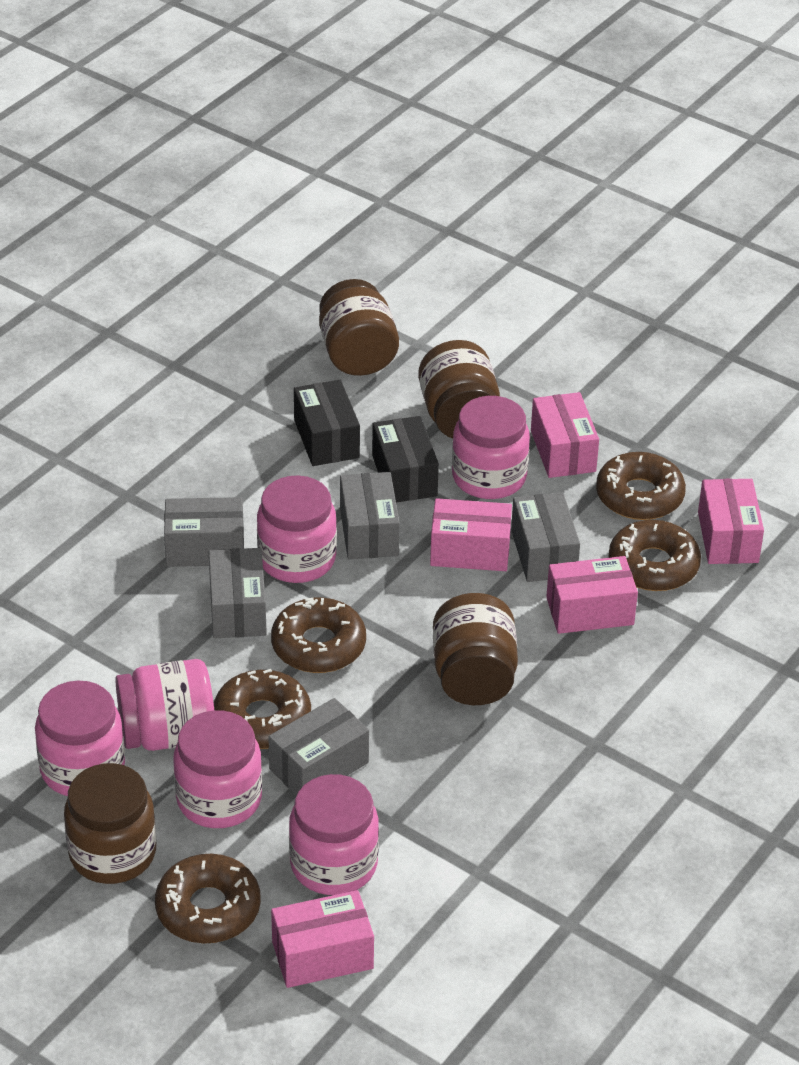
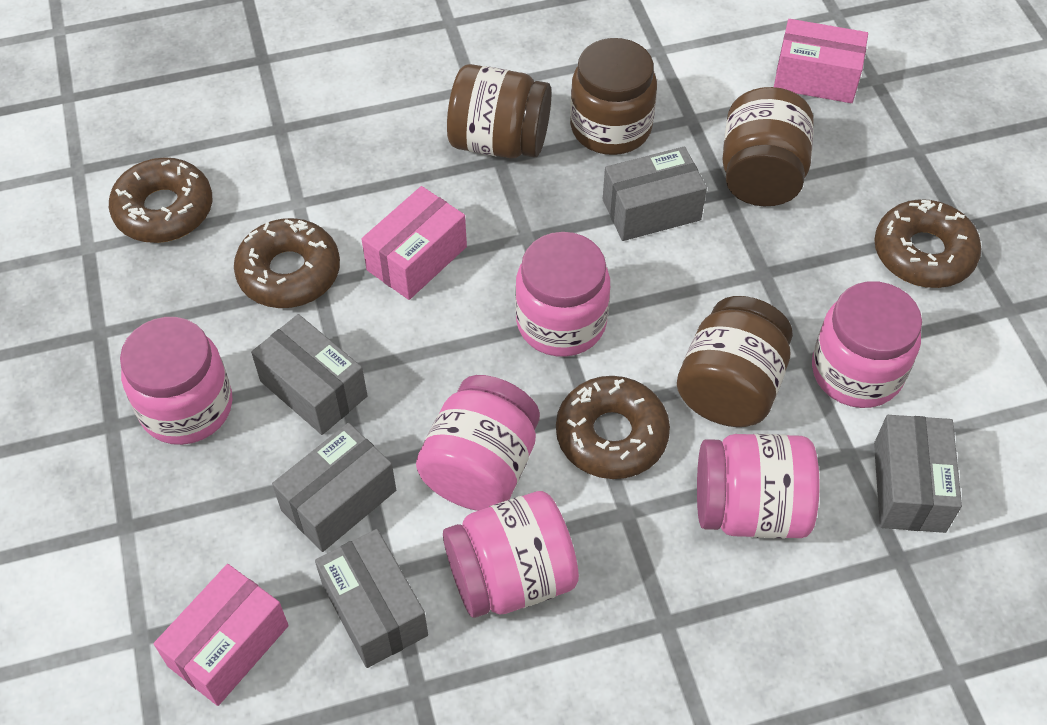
black box: [294,380,360,466] [372,416,439,503] = 2 -> none = 0
brown donut: [155,854,261,944] [214,669,311,749] [271,598,366,673] [596,452,686,520] [609,520,701,591] = 5 -> [109,157,212,243] [234,218,340,308] [556,376,670,479] [874,199,982,288] = 4
pink box: [271,890,374,988] [430,498,512,571] [531,392,599,478] [546,556,638,634] [698,479,764,564] = 5 -> [154,564,289,706] [362,186,467,300] [774,19,868,103] = 3

